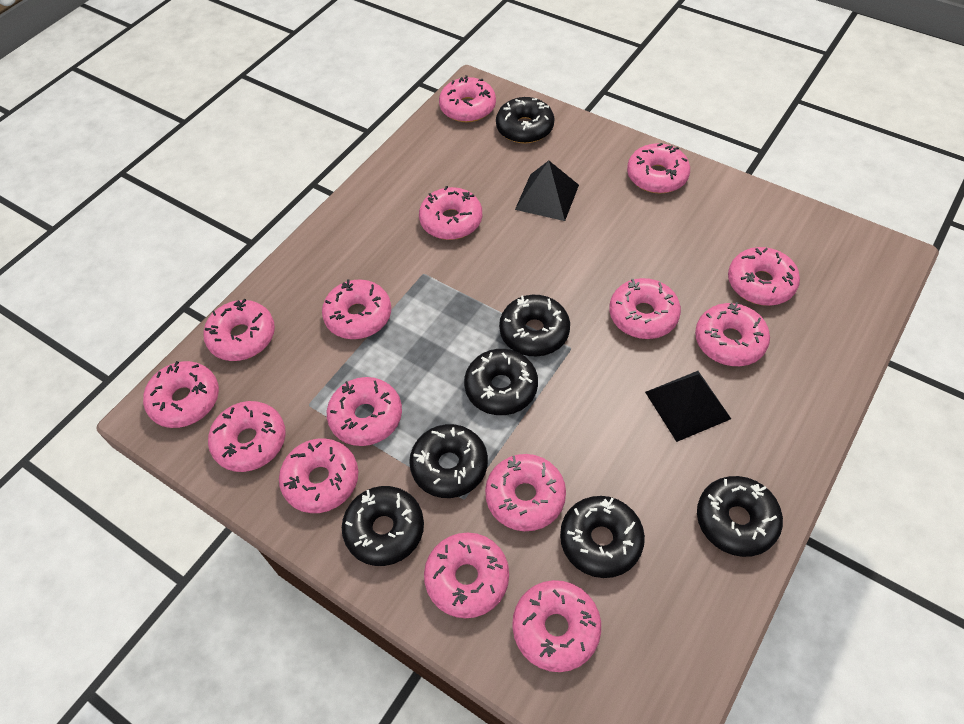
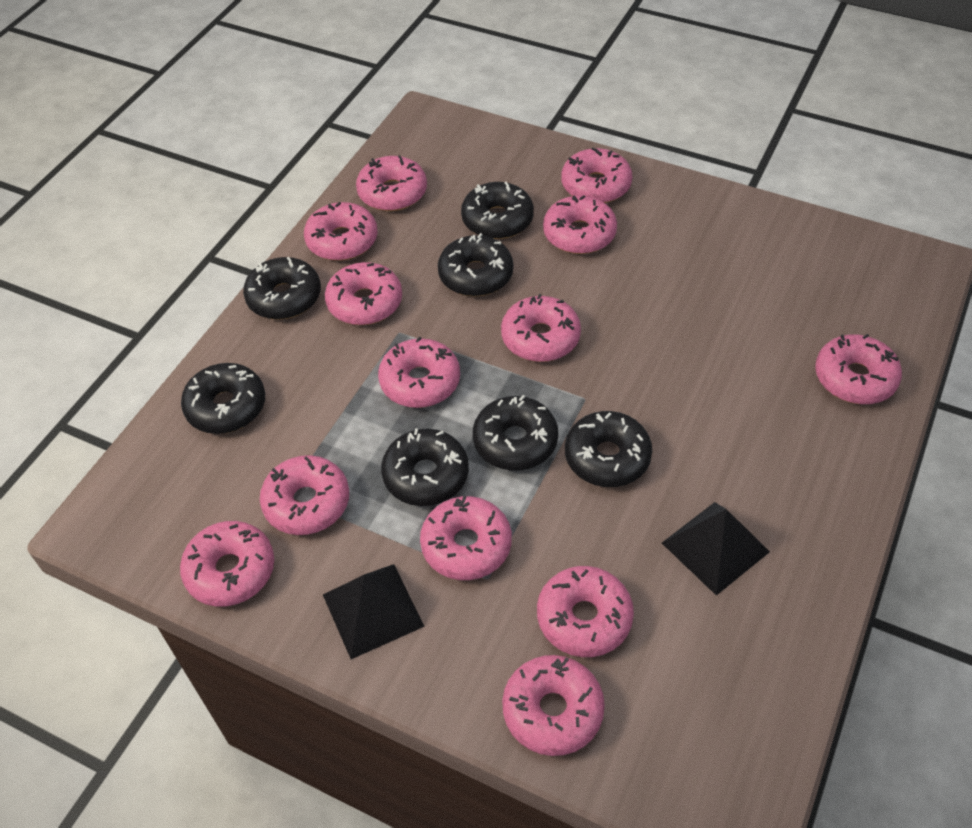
pink donut: [143,361,219,428] [203,299,275,361] [208,401,285,472] [279,438,358,513] [322,279,391,339] [327,377,402,446] [419,186,482,240] [424,533,509,618] [439,75,496,122] [485,454,566,531] [512,580,601,672] [609,278,681,339] [627,143,690,193] [695,302,770,366] [728,247,800,306] = 15 -> [180,521,274,607] [260,455,349,535] [304,202,378,261] [325,262,402,325] [356,155,427,211] [378,337,460,408] [420,495,512,580] [501,294,581,362] [502,655,605,756] [537,566,634,657] [543,195,617,254] [561,148,632,203] [815,334,902,404] = 13

